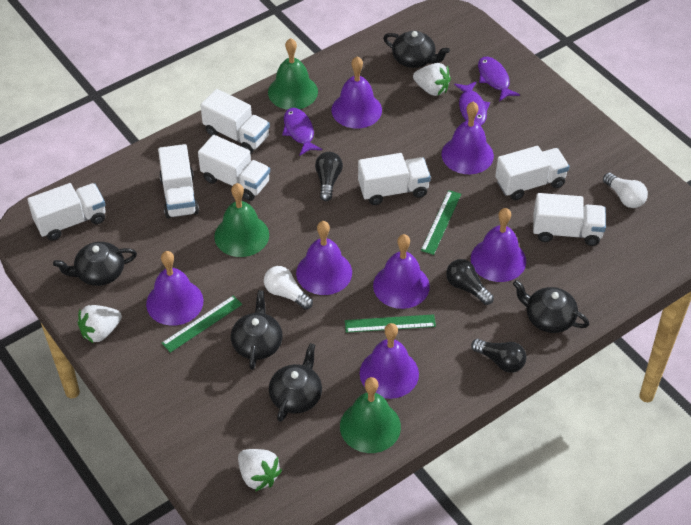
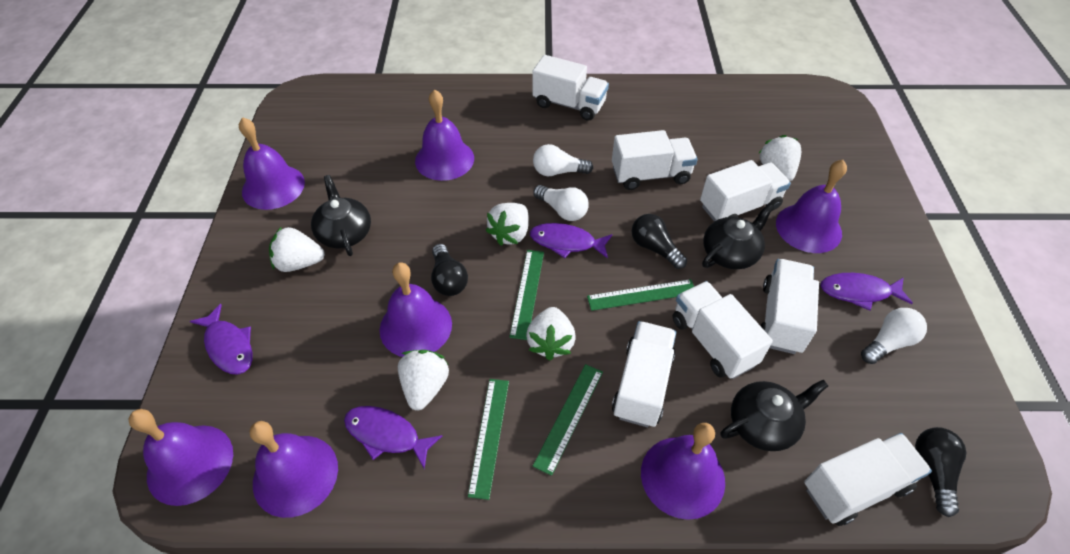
black teapot: [53,242,137,286] [231,290,283,370] [269,343,322,422] [383,31,450,68] [513,280,589,333] = 5 -> [311,175,371,256] [702,203,774,269] [720,380,828,451] = 3
green bell: [214,183,269,257] [268,38,318,110] [340,377,401,453] = 3 -> none = 0
green ruler: [161,295,242,353] [345,314,436,333] [421,190,461,255] = 3 -> [468,379,509,500] [509,250,544,340] [533,364,603,476] [587,279,694,311] = 4
purple fish: [282,108,322,155] [454,81,490,126] [478,57,520,101] = 3 -> [190,304,253,375] [344,406,442,469] [530,223,612,258] [821,273,913,310] = 4
white light bulb: [264,266,313,310] [603,173,648,208] = 2 -> [533,144,593,176] [533,185,589,221] [861,308,927,364] = 3
white strawberry: [77,305,122,343] [238,449,282,492] [413,63,451,96] = 3 -> [269,226,325,272] [398,350,449,410] [485,203,529,246] [526,307,576,361] [759,135,801,181] = 5

